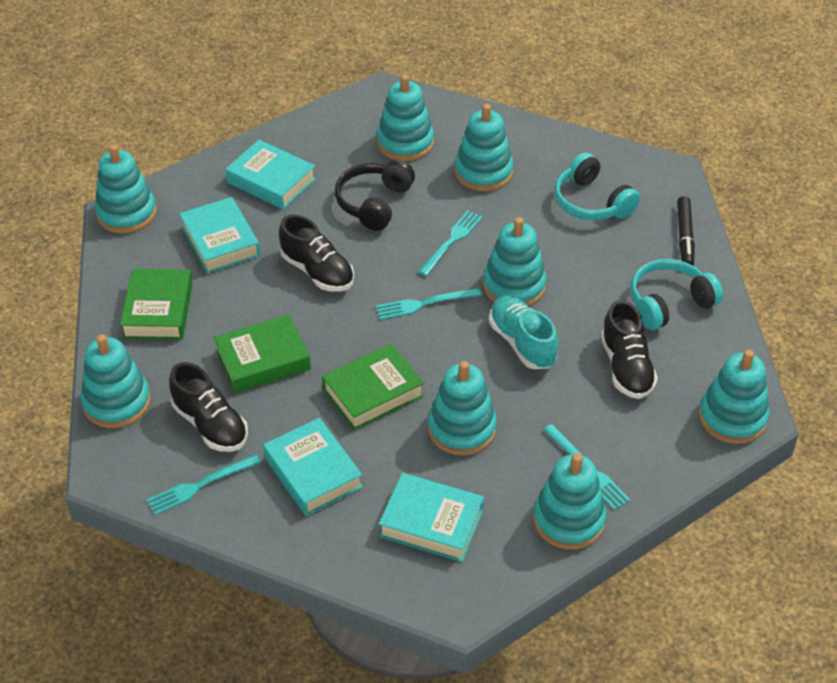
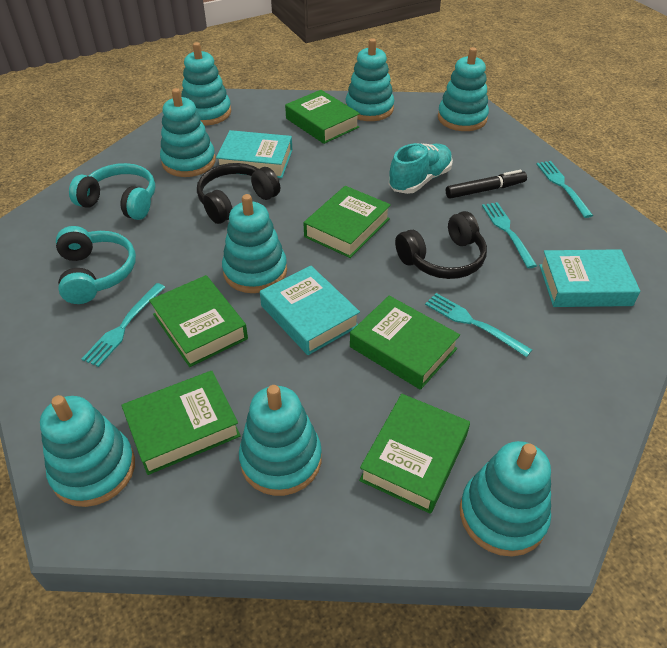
black headphones: [335,160,415,231] = 1 -> [197,163,280,224] [395,211,487,279] = 2
black shoe: [169,362,248,452] [279,215,354,292] [601,300,658,399] = 3 -> none = 0
green book: [120,269,193,340] [214,314,311,393] [322,344,424,430] = 3 -> [121,371,241,475] [149,275,248,367] [285,90,360,144] [304,186,391,258] [350,296,460,390] [359,394,470,514] = 6
turquoise book: [179,197,260,274] [225,140,316,209] [263,418,363,516] [379,473,484,562] = 4 -> [216,130,292,178] [260,266,360,355] [539,249,640,307] = 3

